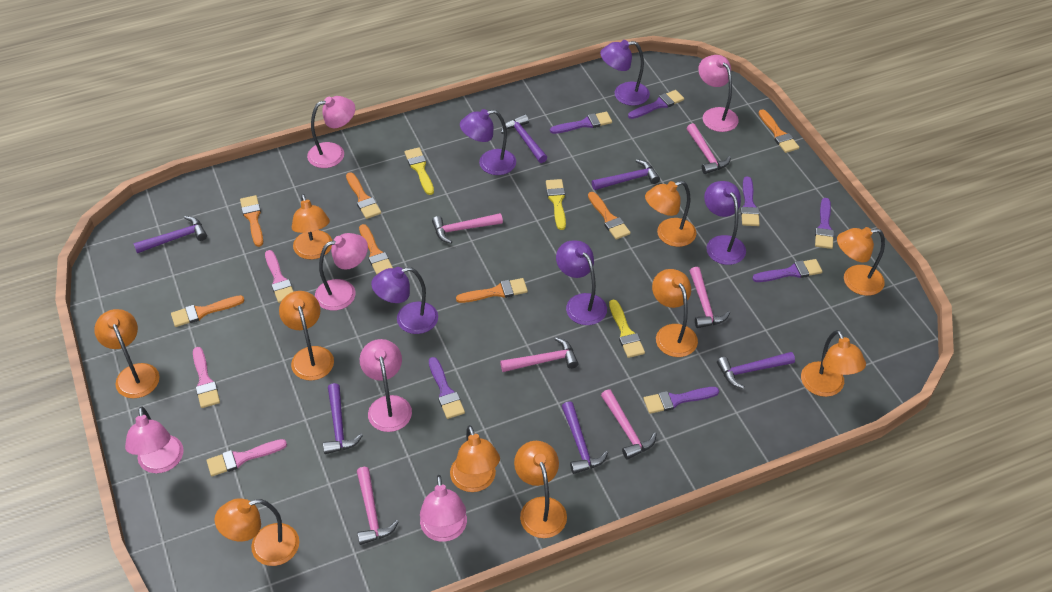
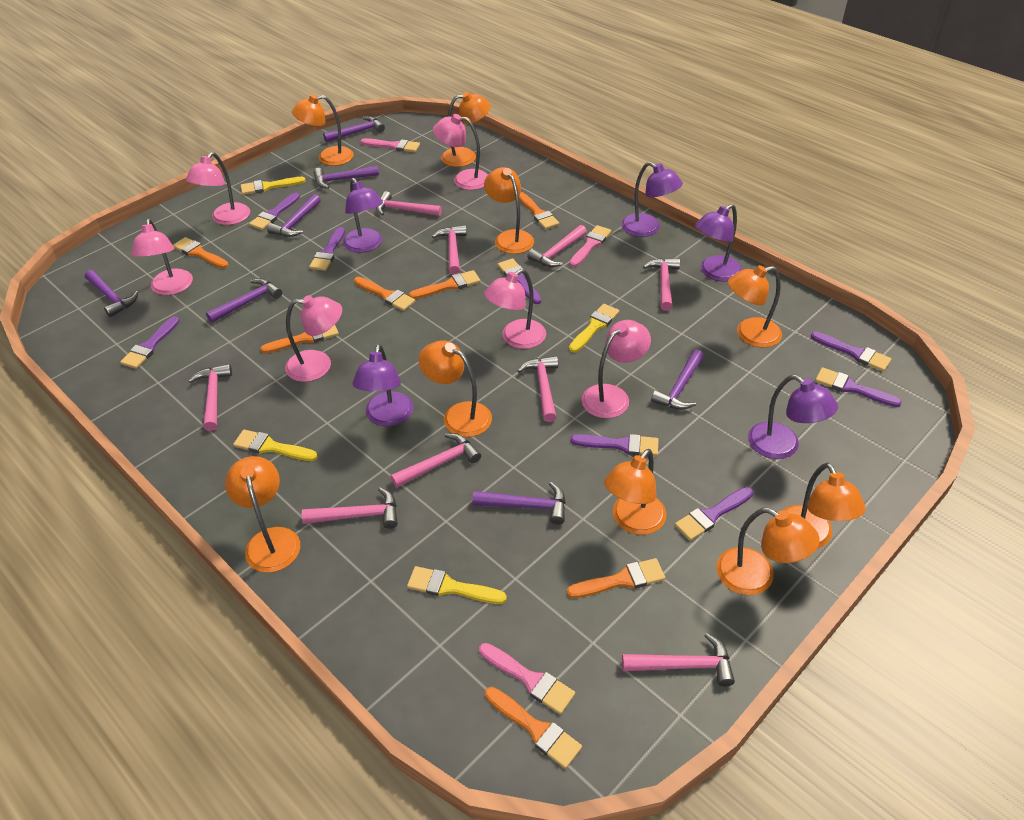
orange lamp: [94,309,160,398] [214,498,299,566] [279,291,334,381] [292,194,332,259] [450,425,500,492] [514,441,567,538] [645,181,696,247] [652,269,698,357] [801,330,866,397] [837,227,885,296] = 10 -> [225,456,300,573] [292,94,354,166] [419,340,492,437] [441,92,491,167] [484,167,534,254] [604,449,667,535] [716,508,820,595] [728,265,782,348] [784,463,866,548] = 9
pink hammer: [357,467,399,545] [432,213,503,244] [500,337,579,372] [601,389,657,460] [686,123,731,174] [690,267,730,328] = 6 -> [189,364,232,431] [302,488,398,529] [376,191,442,216] [391,433,481,488] [432,225,467,275] [518,356,558,422] [527,225,587,267] [622,633,735,687] [643,258,680,311] = 9
purple brush: [429,357,465,419] [550,112,612,134] [628,90,684,119] [644,387,719,414] [741,177,760,226] [752,259,822,282] [815,198,834,249] = 7 -> [120,316,180,369] [249,193,300,230] [309,227,345,271] [498,259,541,304] [570,434,659,456] [675,487,753,541] [811,332,891,371] [815,367,902,407] = 8
purple hammer: [133,216,207,253] [323,383,363,454] [501,114,548,163] [562,401,608,474] [592,159,660,190] [717,352,795,389] = 6 -> [85,270,138,317] [206,278,282,323] [267,194,321,237] [313,166,379,189] [323,116,385,143] [472,482,566,525] [651,350,704,410] = 7
yellow brush: [404,147,434,195] [546,179,566,230] [609,300,645,358] = 3 -> [233,429,318,461] [241,177,306,195] [407,566,507,604] [569,304,619,353] = 4

